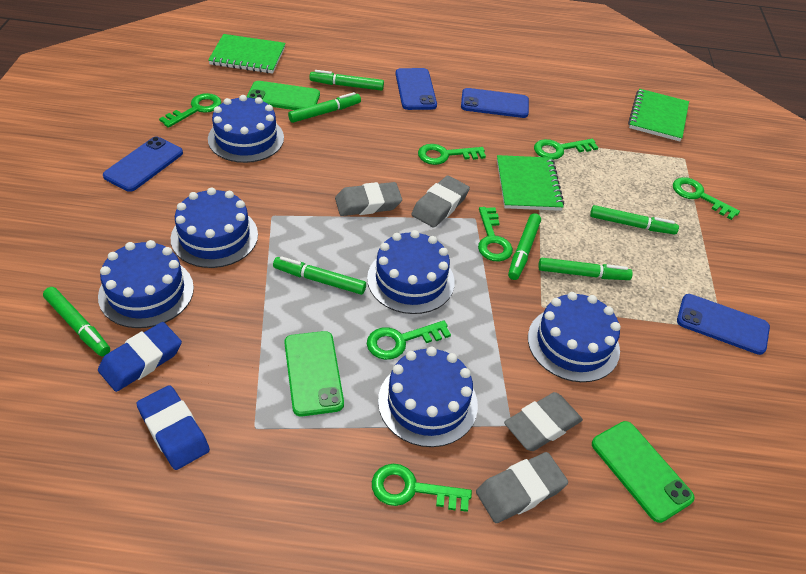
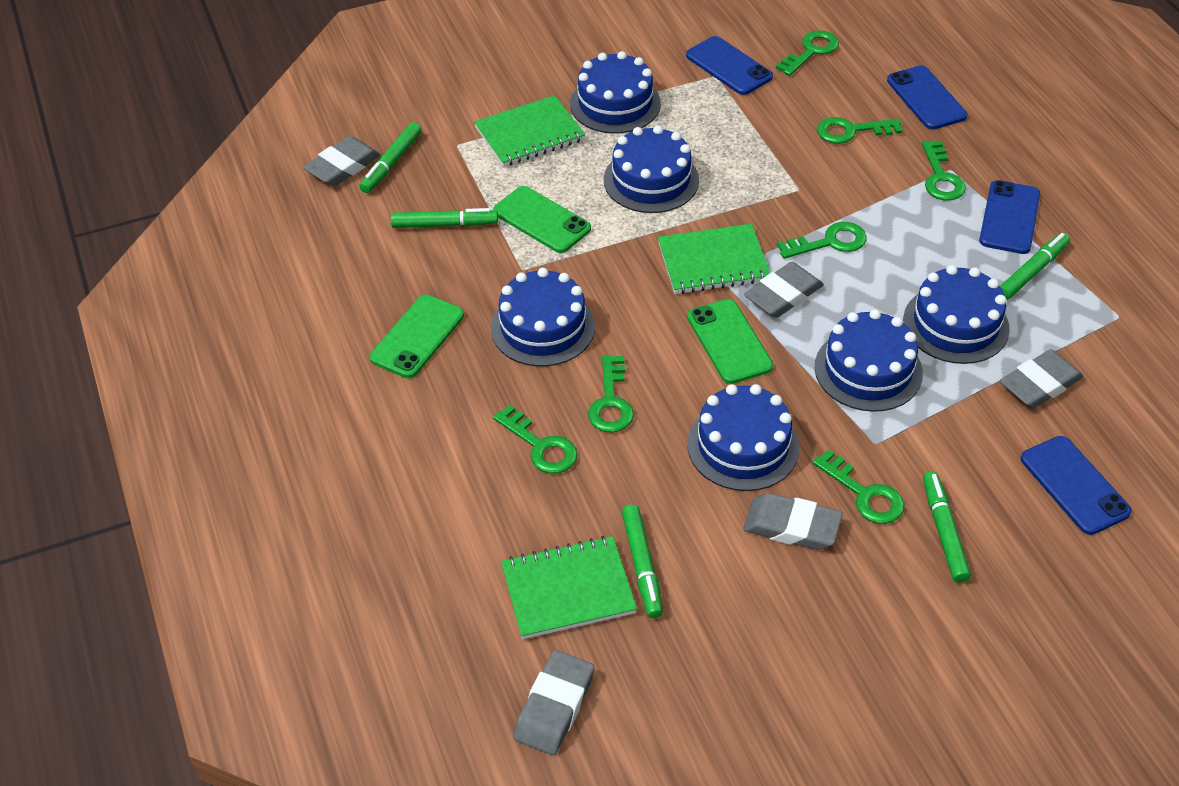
blue eraser: [98,322,182,392] [136,385,210,470] = 2 -> none = 0
green marker: [43,287,110,357] [273,256,366,295] [288,92,361,123] [309,70,384,91] [508,213,541,280] [538,258,633,280] [590,205,679,234] = 7 -> [360,122,422,193] [391,208,498,228] [622,504,663,618] [923,471,971,583] [1000,233,1070,300] = 5
grey eraser: [335,182,402,216] [411,176,470,228] [476,452,568,523] [504,392,583,451] = 4 -> [303,136,381,186] [514,650,594,755] [743,493,843,550] [744,262,824,318] [1000,349,1084,408] = 5

